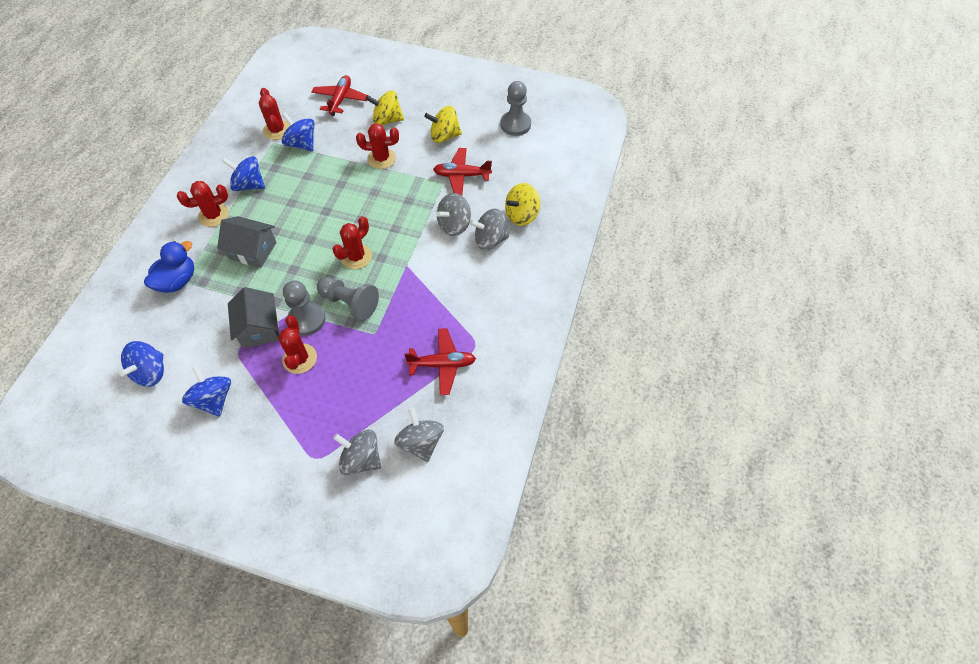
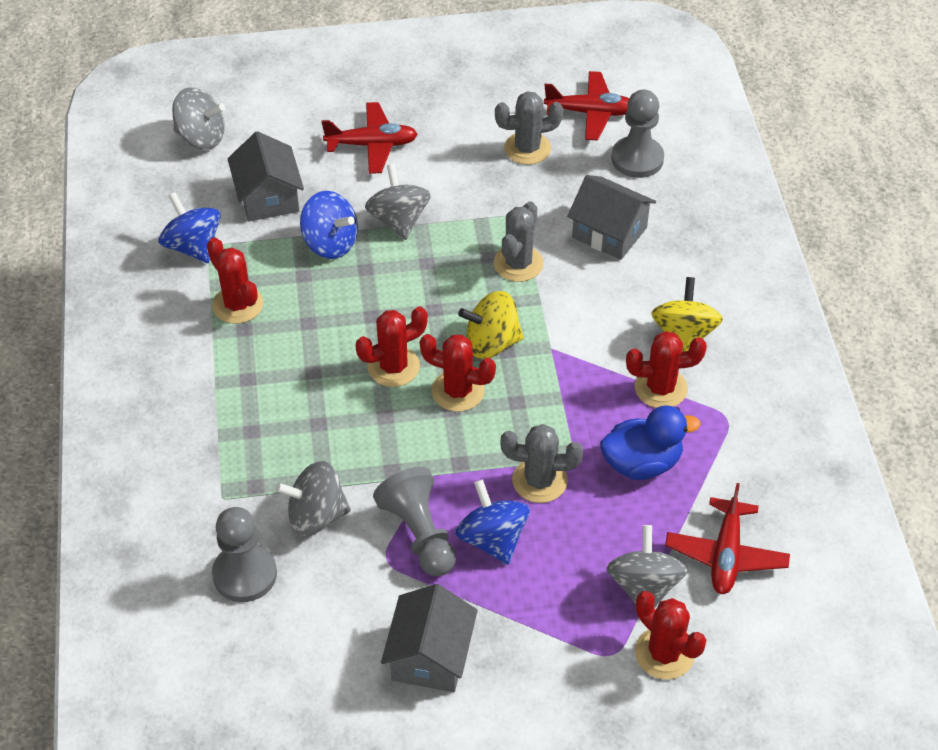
blue spinning top: [119,341,164,387] [182,365,231,417] [222,156,265,191] [282,112,315,152] = 4 -> [159,192,221,263] [300,191,358,259] [455,479,530,565] = 3
grey cactus: none = 0 -> [494,201,544,282] [495,91,563,165] [501,424,583,503] = 3
grey house: [217,216,277,268] [228,287,279,349] = 2 -> [227,131,304,221] [381,584,478,692] [567,175,656,260] = 3
yellow spinning top: [366,90,404,125] [424,106,462,143] [505,183,540,226] = 3 -> [458,291,524,359] [651,277,723,352] = 2

